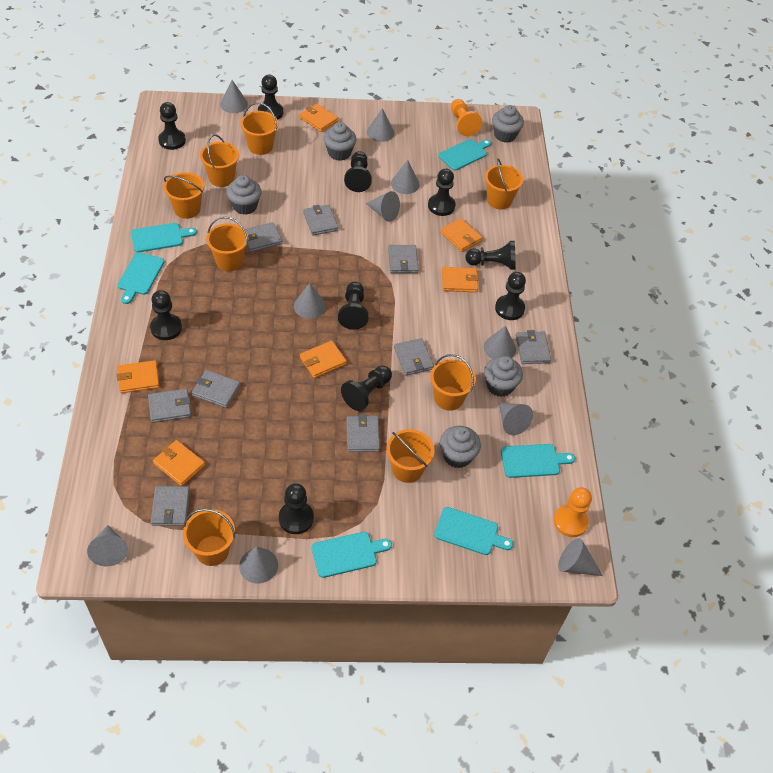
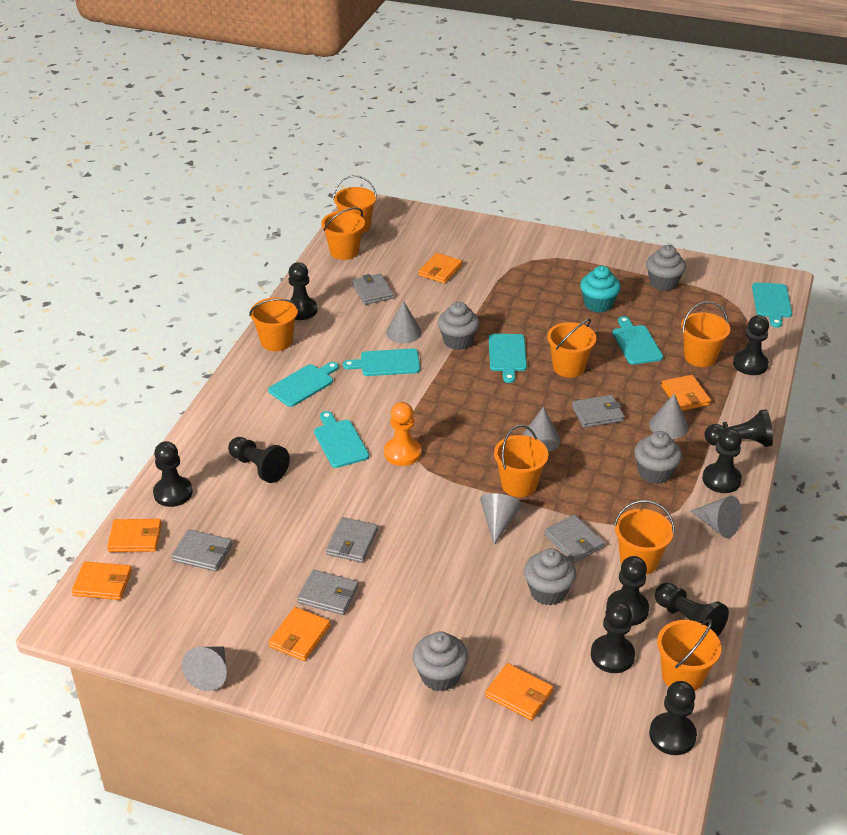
grey cone: [87,525,128,566] [220,80,248,113] [239,546,278,584] [294,283,326,319] [366,191,400,222] [367,108,394,142] [391,160,420,194] [484,326,516,359] [499,403,533,435] [558,538,603,576] = 10 -> [182,646,227,691] [386,301,422,343] [480,493,522,545] [522,407,561,452] [649,394,689,439] [691,495,742,538] = 6
grey wallet: [148,389,191,423] [151,486,190,526] [192,370,240,408] [245,222,283,252] [303,204,338,236] [346,414,380,452] [388,245,419,273] [394,338,434,376] [516,330,551,364] = 9 -> [172,529,232,571] [297,570,359,615] [326,517,378,563] [352,274,394,305] [544,515,604,563] [572,395,624,428] = 6
orange pawn: [451,99,482,136] [554,487,592,537] = 2 -> [384,402,421,466] = 1
turquoise cupcake: none = 0 -> [580,266,621,313] = 1

